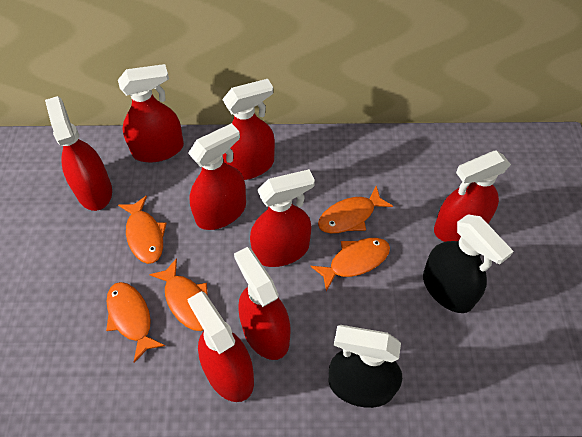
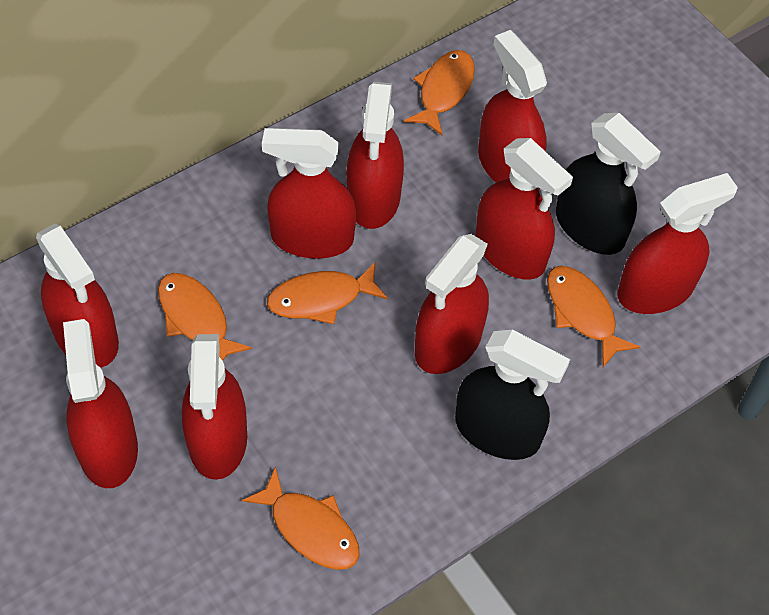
red spray bottle: [45,96,112,211] [118,64,184,162] [187,291,254,402] [188,123,246,230] [222,79,275,180] [234,247,291,360] [250,169,315,267] [434,151,511,242] = 8 -> [36,224,119,368] [63,319,138,488] [182,334,247,480] [262,128,356,259] [347,82,404,229] [415,234,489,374] [476,138,573,280] [478,30,547,183] [618,173,738,314] = 9

